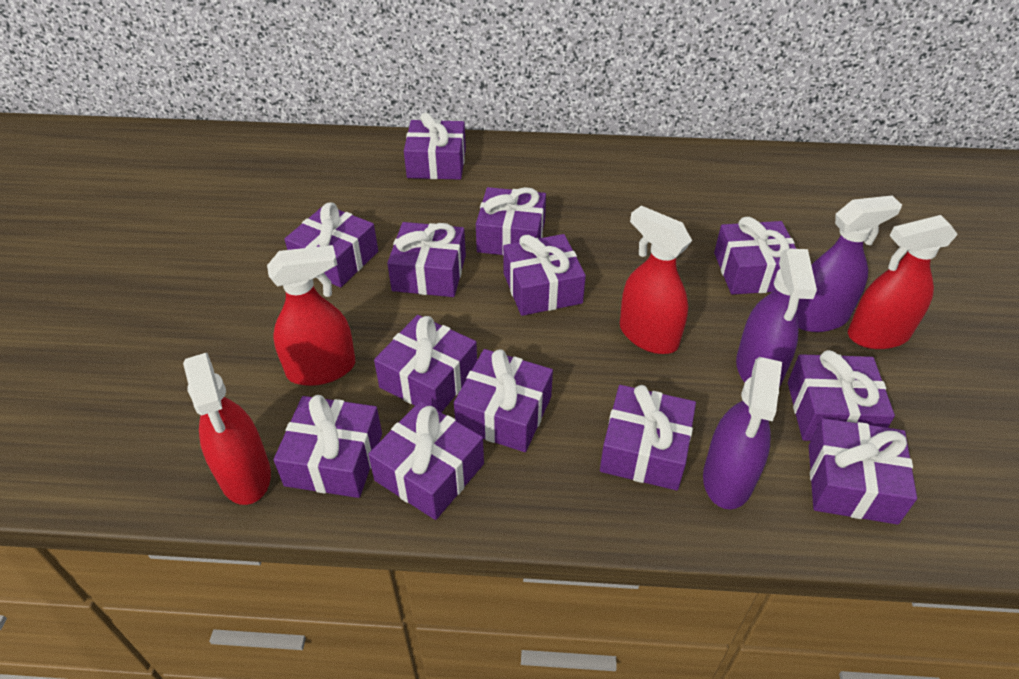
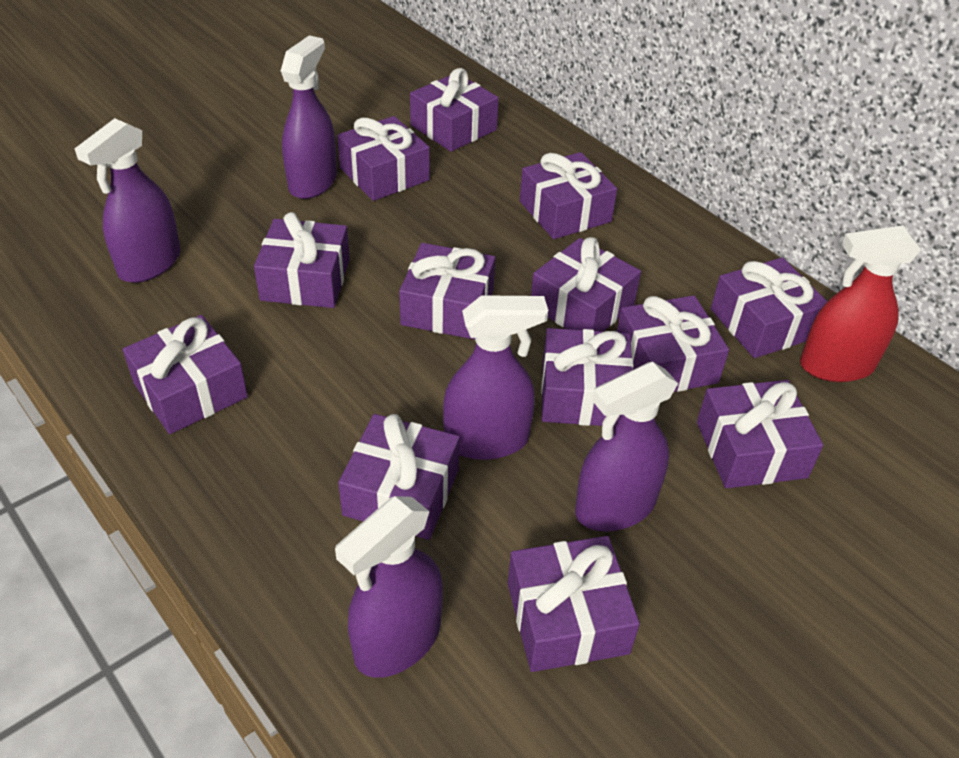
purple spray bottle: [703,357,782,509] [736,249,817,387] [796,195,902,332] = 3 -> [75,118,181,283] [281,35,337,199] [335,496,443,678] [443,295,548,460] [575,362,678,532] = 5
red spray bottle: [183,353,271,505] [267,245,355,386] [620,206,692,354] [848,215,958,349] = 4 -> [800,225,921,382] = 1

